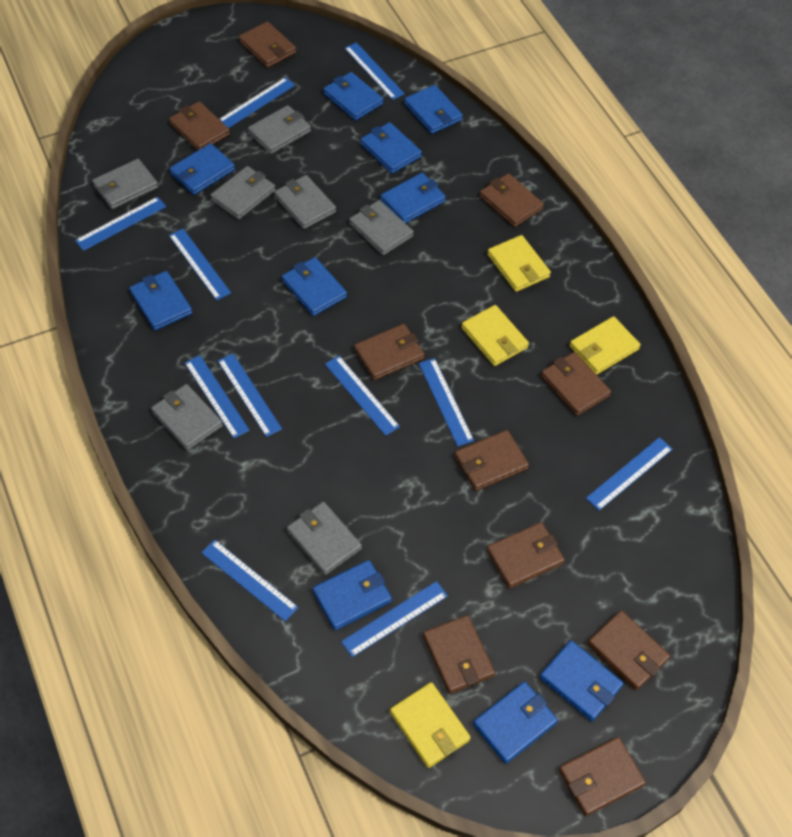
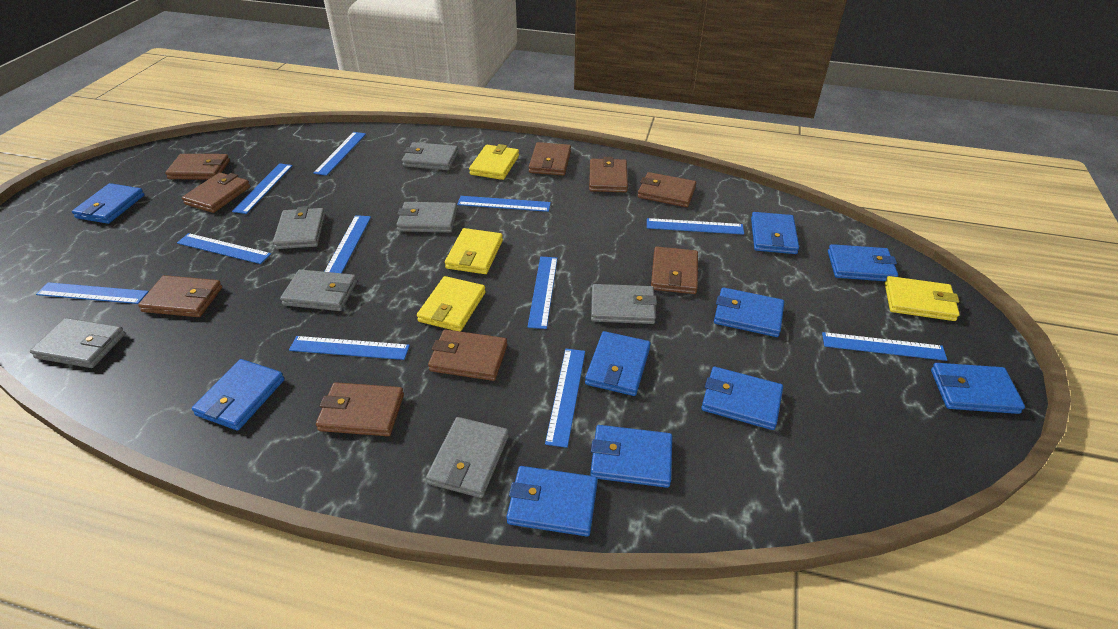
brown wallet: [169,101,230,151] [239,21,296,68] [354,324,425,381] [423,615,495,694] [454,430,529,491] [479,173,544,227] [487,522,565,589] [541,352,611,416] [559,737,646,816] [588,610,670,690] = 10 -> [138,275,222,317] [165,154,230,180] [182,172,250,213] [316,382,404,436] [428,329,507,381] [529,142,571,176] [589,157,628,192] [638,172,696,207] [651,247,698,294] = 9

